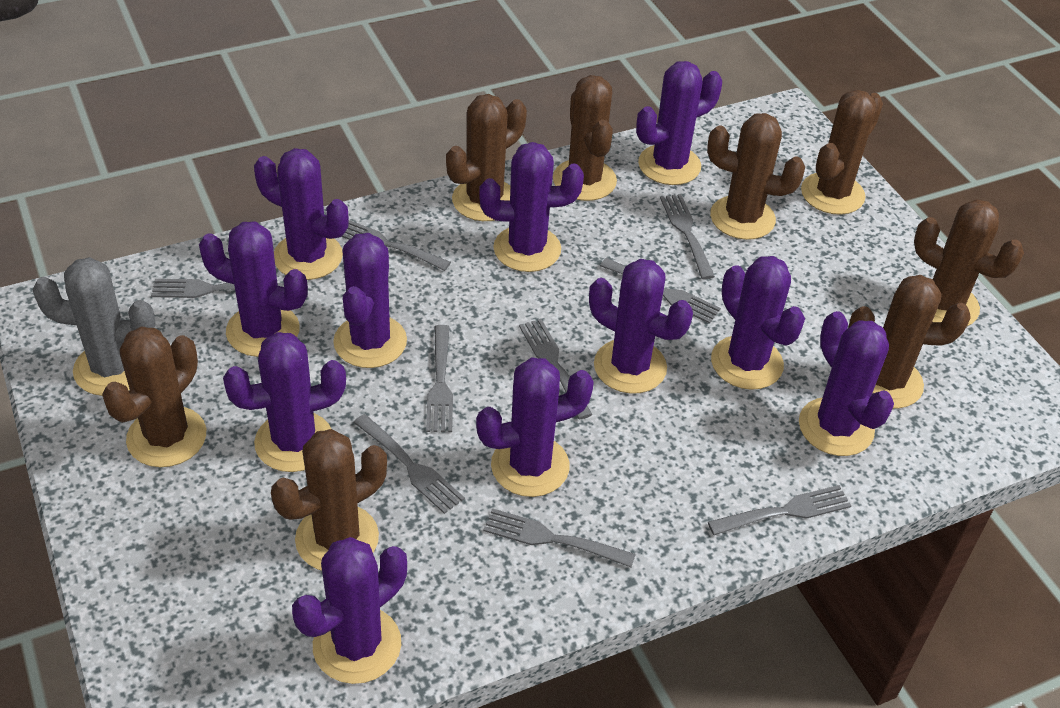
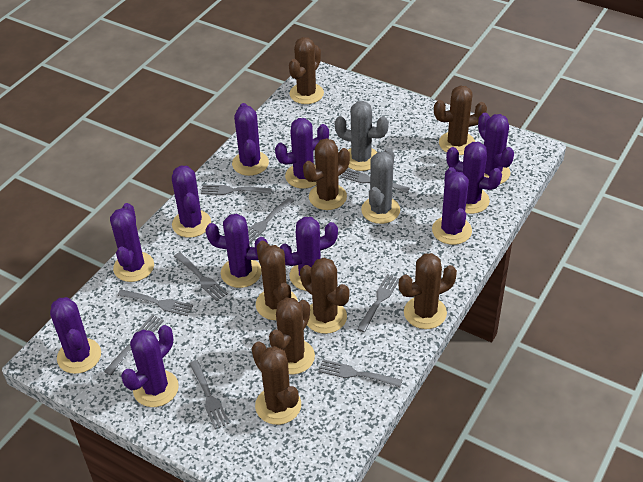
grey cactus: [33,257,156,396] = 1 -> [335,101,389,171] [361,148,400,224] = 2

